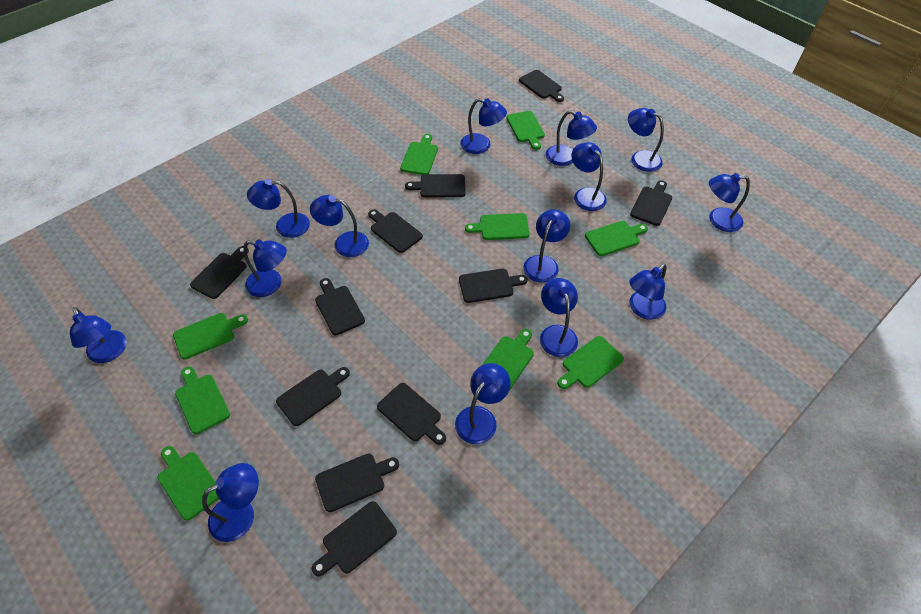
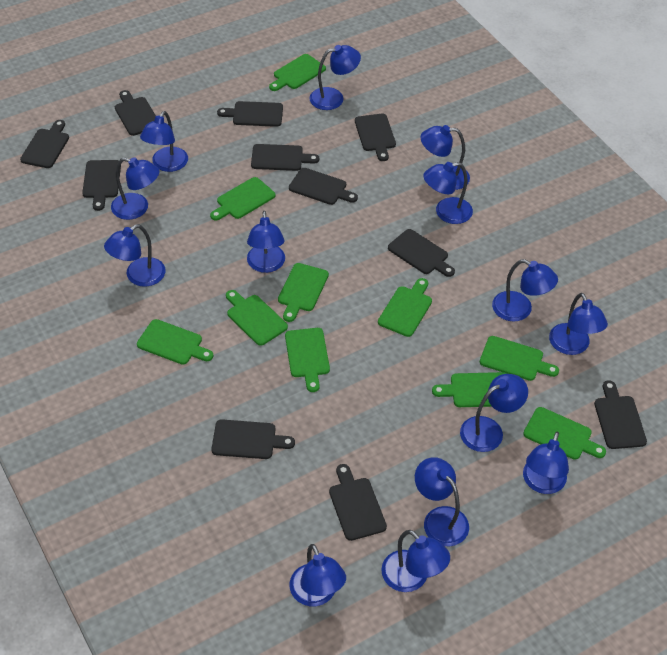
green cutting board: [158,446,219,521] [173,313,248,359] [175,367,230,434] [400,134,438,175] [465,213,530,240] [482,329,534,389] [506,111,545,150] [557,336,624,389] [585,221,648,256] = 9 -> [137,319,213,365] [210,177,275,221] [226,290,288,346] [269,54,326,91] [278,263,329,322] [285,328,330,392] [378,278,432,337] [432,372,507,407] [480,336,559,381] [523,407,606,460] = 10

